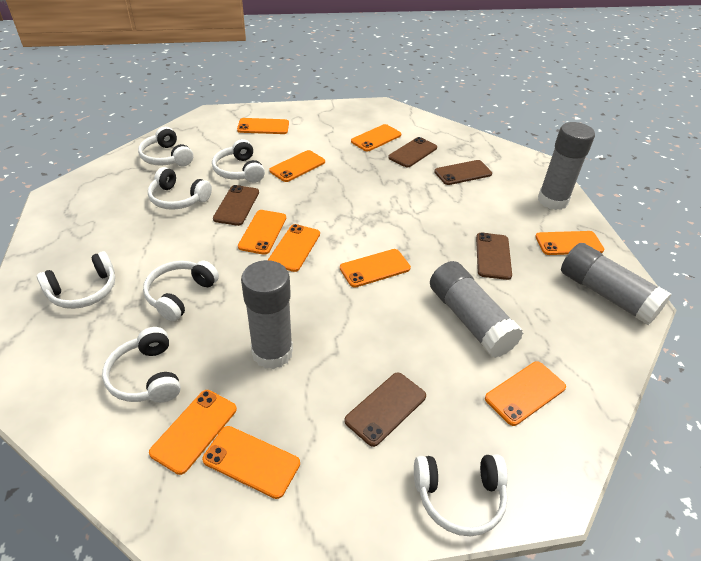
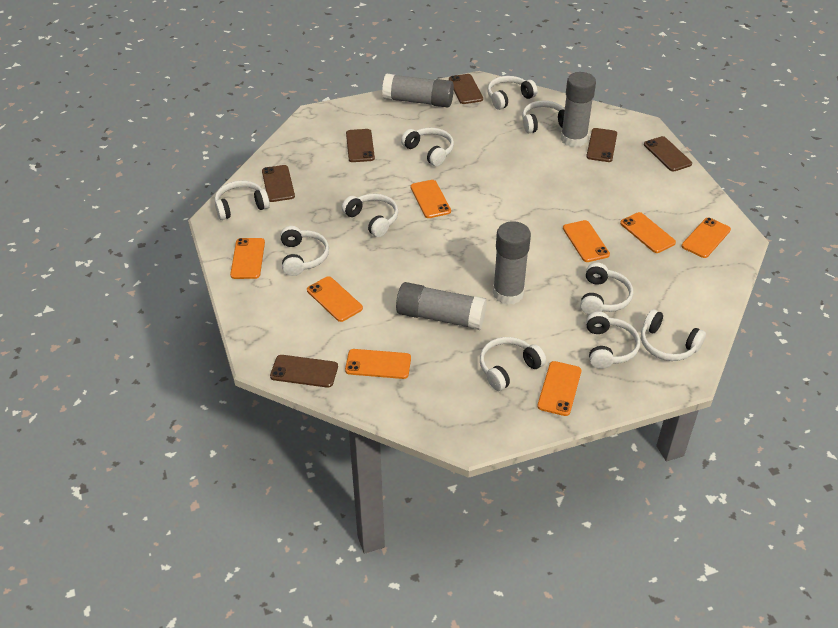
brown phone: [213,185,259,226] [344,372,426,447] [388,137,437,167] [434,160,492,185] [476,233,512,280] = 5 -> [262,165,295,202] [270,355,338,388] [346,129,375,162] [449,74,483,104] [586,128,617,162] [644,136,692,172] = 6
orange phone: [149,390,237,475] [202,426,300,499] [237,118,289,134] [238,210,286,255] [268,224,320,272] [269,150,325,182] [340,249,411,287] [351,124,401,151] [485,361,566,426] [535,231,604,255] = 10 -> [230,238,265,279] [307,276,363,322] [345,349,411,379] [411,180,451,218] [537,361,581,416] [563,220,610,262] [620,212,676,253] [682,218,731,258] = 8
white headphones: [37,251,115,309] [102,327,181,403] [138,127,193,166] [143,261,219,322] [148,167,212,210] [212,139,265,183] [414,454,508,537] = 7 -> [215,181,270,220] [281,226,329,276] [342,194,398,237] [401,127,454,166] [480,337,546,391] [487,76,538,110] [522,100,565,133] [580,263,633,315] [586,312,640,369] [641,309,706,361] = 10

